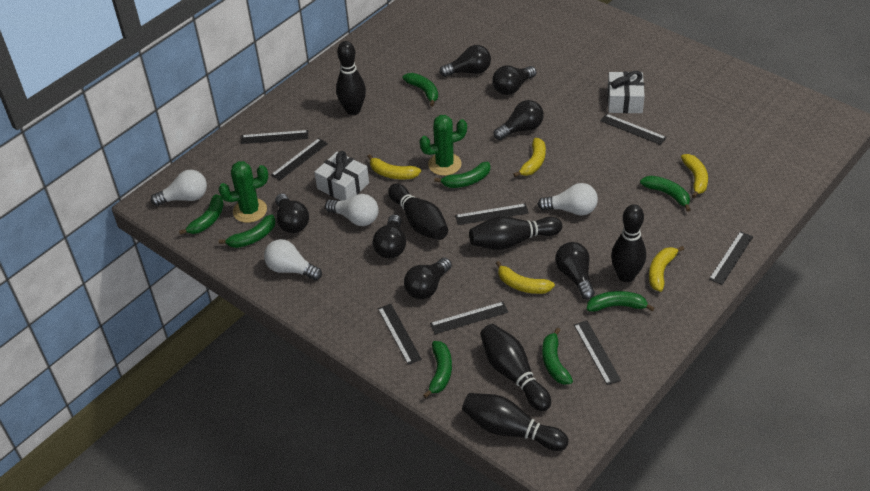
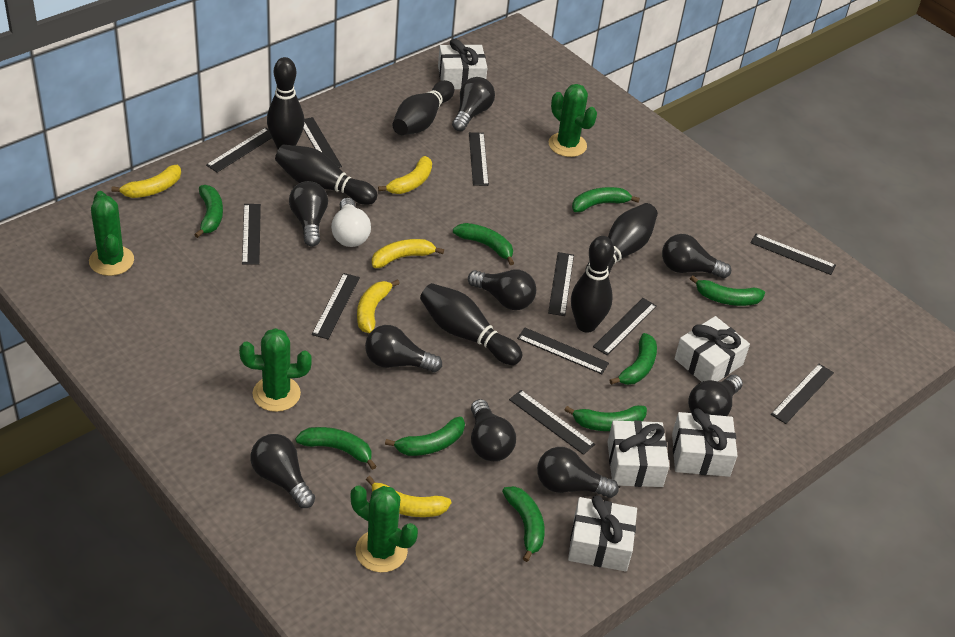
black light bulb: [275,194,309,233] [373,214,406,258] [404,258,452,299] [439,45,491,77] [492,66,536,95] [493,100,544,140] [555,242,595,300] = 7 -> [251,434,315,508] [289,181,328,247] [365,325,442,372] [452,77,495,131] [468,270,536,310] [471,399,516,461] [537,447,619,498] [662,234,731,279] [688,375,743,416] = 9
black ruler: [241,130,308,144] [271,138,328,181] [378,304,422,365] [430,302,508,334] [455,204,529,225] [574,321,621,385] [600,114,667,145] [709,231,753,285] = 8 -> [206,128,272,173] [242,204,261,265] [303,117,342,168] [312,273,360,339] [469,132,489,186] [509,390,595,455] [517,328,609,374] [548,252,574,316] [593,298,657,355] [750,234,836,275] [771,364,834,424] = 11
green banana: [179,194,224,235] [219,214,276,248] [403,73,438,106] [423,341,452,398] [434,162,491,188] [542,328,573,385] [587,291,655,312] [640,176,691,212] = 8 -> [194,185,223,238] [295,427,377,470] [385,416,465,456] [453,223,514,265] [502,486,545,562] [565,405,647,431] [572,187,640,212] [610,333,657,385] [690,276,765,306] = 9
green cactus: [218,161,268,223] [419,115,467,176] = 2 -> [89,191,134,276] [239,328,312,412] [351,485,418,572] [549,84,597,157] = 4
white gift: [314,151,369,201] [607,71,645,113] = 2 -> [438,39,487,89] [568,495,637,572] [608,420,669,487] [672,408,737,477] [674,316,750,382] = 5
white light bulb: [151,170,207,206] [264,239,322,281] [325,194,379,226] [537,183,598,216] = 4 -> [331,198,371,247] = 1

